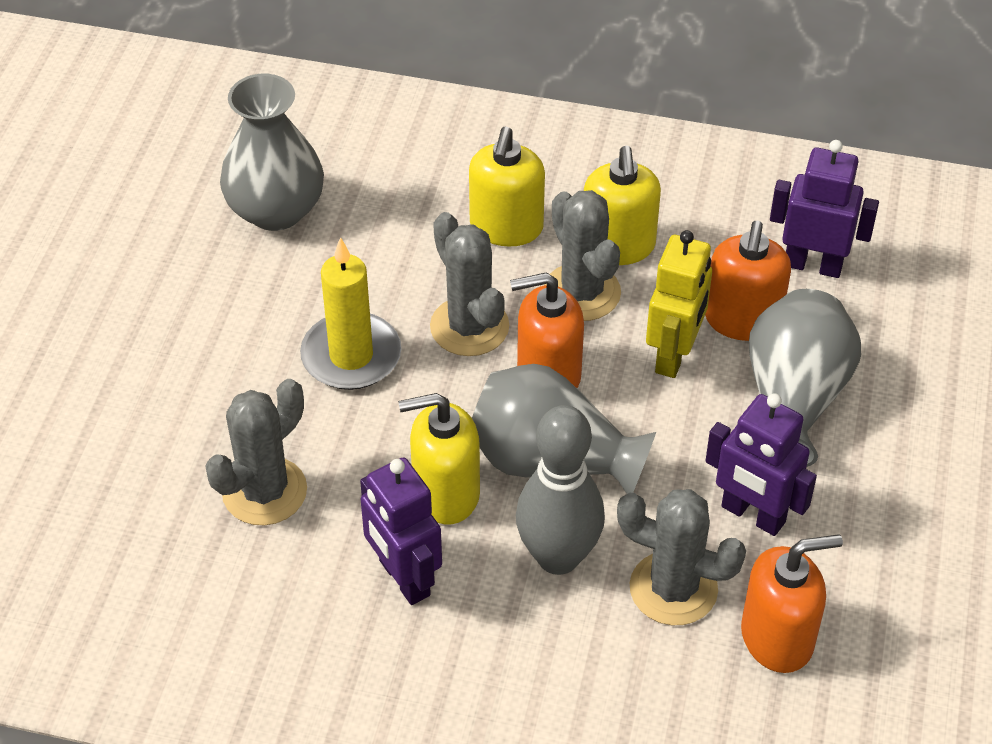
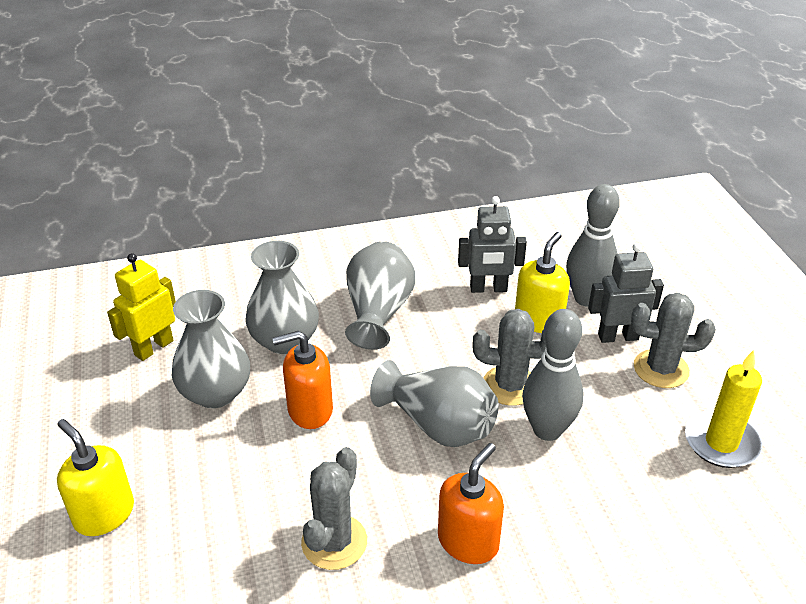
grey bowling pin: [516,405,605,575] = 1 -> [522,309,584,441] [566,184,620,307] = 2
grey cactus: [205,379,307,525] [430,212,509,356] [544,190,621,321] [617,489,746,625] = 4 -> [301,447,367,570] [472,309,546,406] [631,293,716,388] = 3
grey robot: none = 0 -> [458,196,527,293] [588,243,664,343] = 2
grey vase: [220,74,324,231] [472,364,656,494] [749,289,861,467] = 3 -> [172,290,250,408] [245,241,319,354] [345,241,415,350] [370,360,499,447] = 4
orange soap dispenser: [510,272,584,388] [705,221,791,341] [741,534,843,673] = 3 -> [272,331,333,429] [438,443,504,564] = 2
purple robot: [360,458,442,605] [705,393,817,536] [770,140,879,278] = 3 -> none = 0
yellow soap dispenser: [398,393,480,524] [469,127,545,246] [584,146,661,265] = 3 -> [57,419,134,536] [515,232,570,333] = 2

